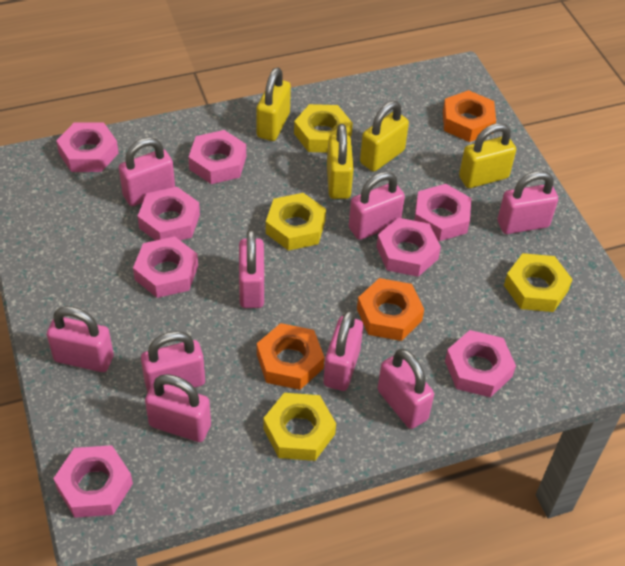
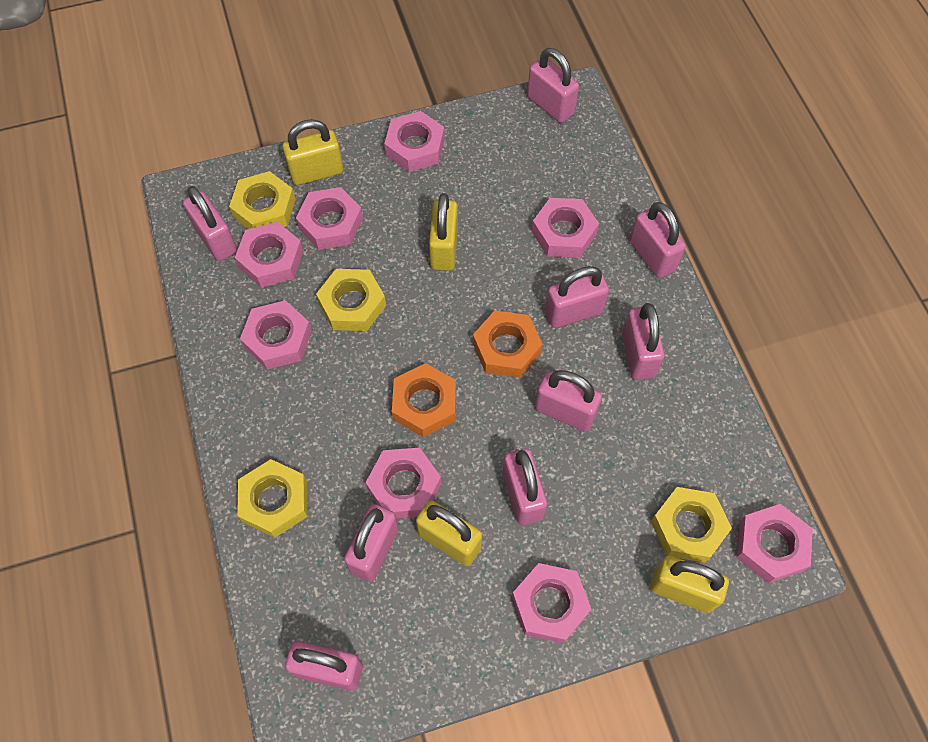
orange nut: [257,323,325,390] [357,278,424,341] [443,90,496,142] = 3 -> [392,363,456,437] [473,310,543,378] = 2

